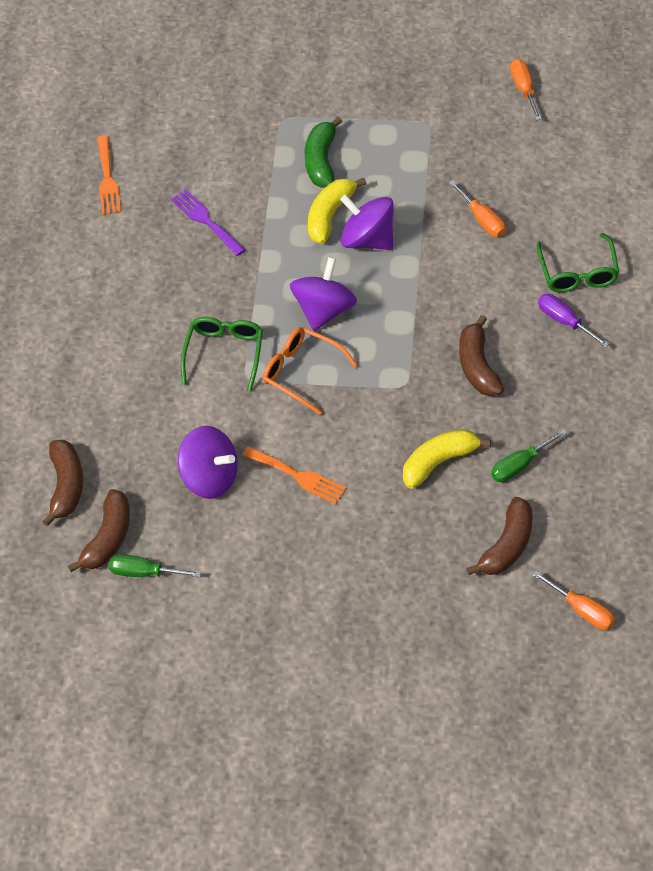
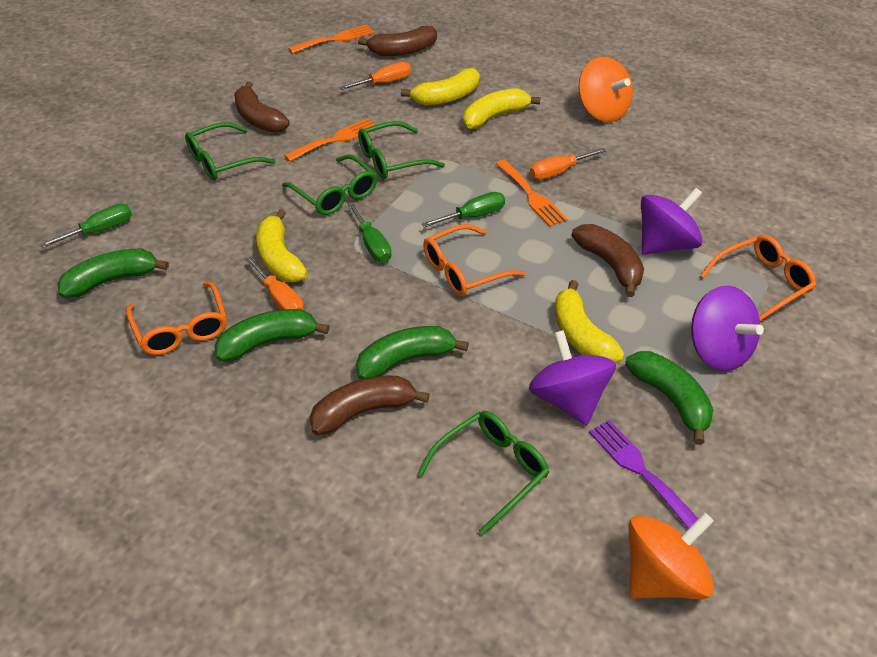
green banana: [304,117,342,188] = 1 -> [57,249,169,298] [215,309,330,362] [356,326,469,380] [625,351,713,445] = 4
green glasses: [181,317,263,391] [537,233,619,292] = 2 -> [185,122,276,181] [282,154,377,215] [358,121,445,179] [418,411,549,535] = 4
green screwdriver: [108,554,201,577] [491,429,567,482] = 2 -> [40,203,132,248] [347,202,391,263] [422,192,505,228] = 3
orange fork: [97,135,121,215] [242,446,347,504] = 2 -> [284,118,375,162] [288,25,374,54] [496,160,567,227] = 3
orange glasses: [263,327,358,415] = 1 -> [126,282,227,355] [423,224,526,296] [700,235,816,321] = 3
orange spinning top: none = 0 -> [578,57,633,122] [628,512,714,599] = 2
purple screwdriver: [538,294,609,347] = 1 -> none = 0
yellow banana: [308,178,366,244] [403,429,491,489] = 2 -> [256,209,308,282] [401,68,480,106] [463,88,541,129] [555,280,624,363] = 4

